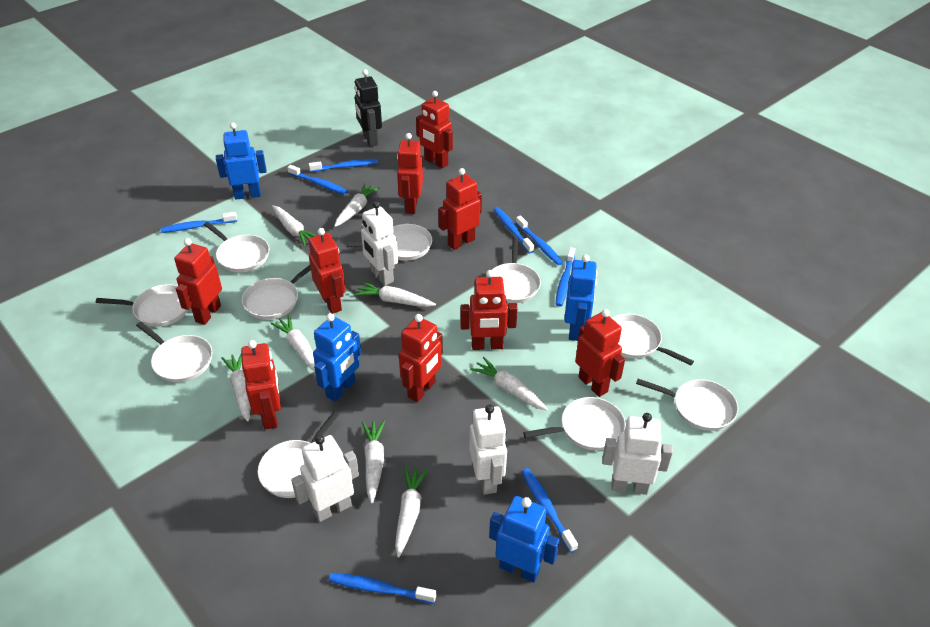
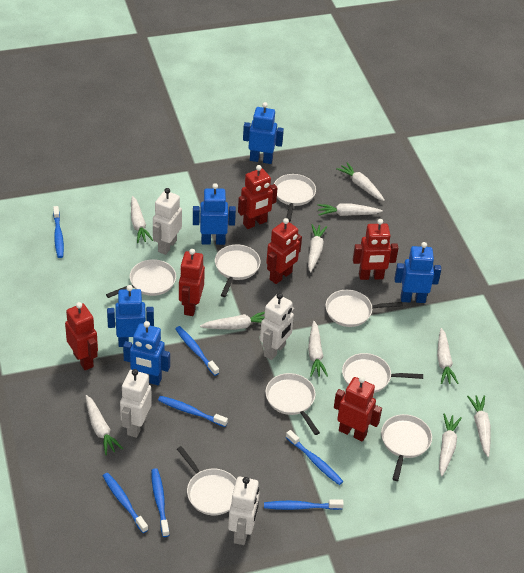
black robot: [355,69,382,147] = 1 -> none = 0
blue robot: [216,123,267,200] [313,313,361,402] [489,496,560,583] [564,255,597,341] = 4 -> [107,285,154,347] [123,321,170,385] [193,183,236,245] [243,102,284,164] [394,242,441,303] = 5
blue toothbrush: [161,212,237,233] [287,165,347,195] [309,159,378,172] [329,573,436,603] [494,207,534,253] [516,215,563,265] [522,468,578,553] [556,247,575,306] = 8 -> [53,206,64,258] [103,473,148,533] [151,468,169,537] [158,396,228,427] [175,326,219,376] [264,499,344,510] [286,430,343,485] = 7
red robot: [174,238,222,325] [241,340,281,430] [308,228,346,314] [397,133,423,214] [399,314,443,402] [416,91,453,168] [438,168,482,250] [460,270,518,350] [575,309,625,397] = 9 -> [65,302,98,370] [179,249,205,316] [238,165,277,229] [266,218,302,284] [334,376,382,442] [353,219,398,280] = 6
white carrot: [221,354,250,422] [270,315,315,371] [272,205,316,247] [334,183,380,227] [355,282,436,307] [362,420,385,504] [395,466,428,557] [470,357,548,410] = 8 -> [86,395,123,455] [131,196,153,243] [200,312,265,330] [308,224,327,273] [308,321,328,377] [317,203,383,216] [336,163,385,201] [437,328,459,384] [439,413,462,476] [467,395,491,457] = 10
white pan: [96,284,188,327] [136,322,213,382] [204,222,269,272] [242,265,311,320] [258,411,339,498] [347,224,432,261] [492,238,541,303] [523,397,626,450] [612,314,694,366] [636,379,738,431] = 10 -> [106,259,176,298] [177,446,236,515] [215,245,260,297] [266,373,320,435] [274,174,316,222] [325,290,403,327] [342,353,423,393] [381,414,432,481] = 8

